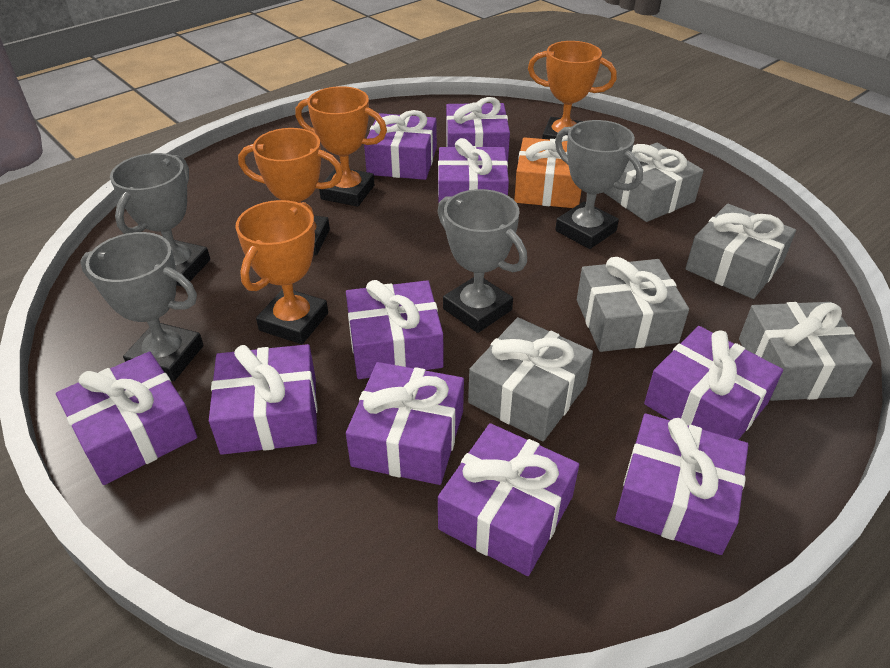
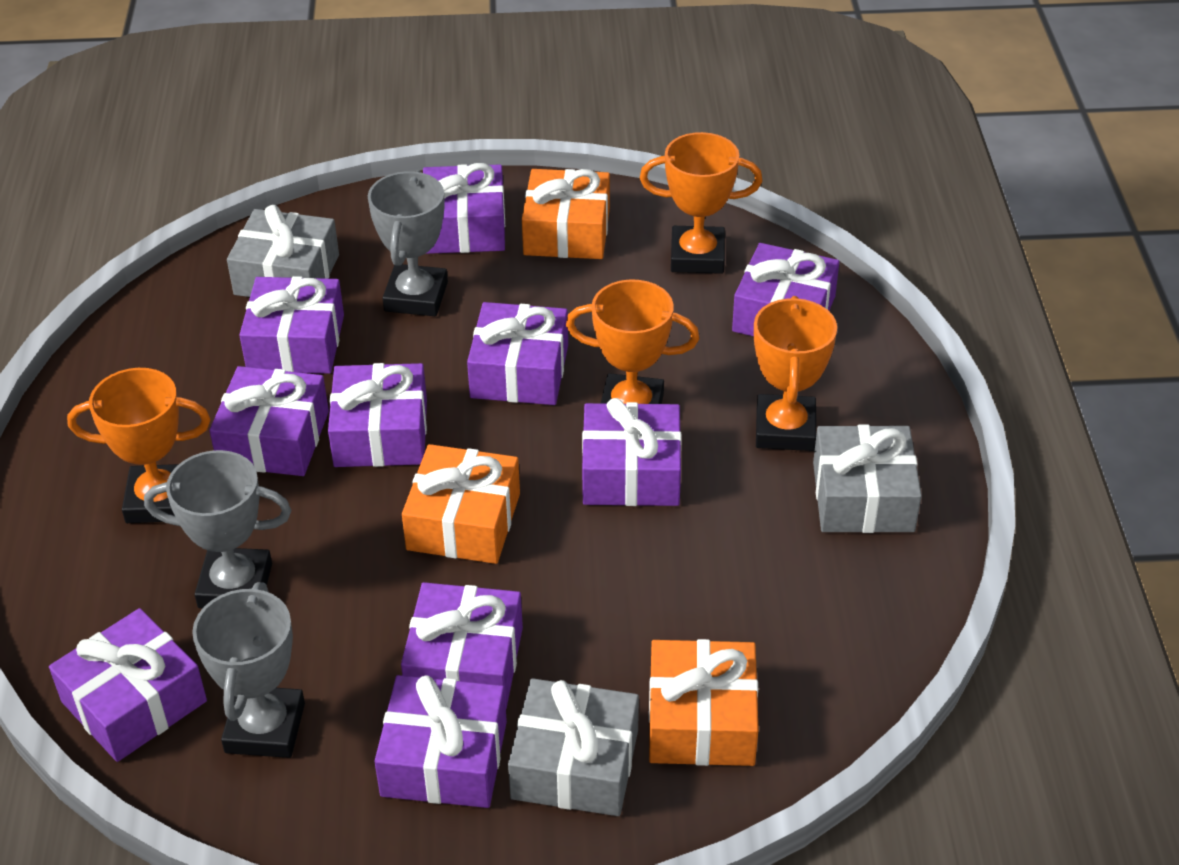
grey gift: [468,317,593,441] [577,257,689,352] [603,143,704,222] [685,204,796,299] [739,302,873,401] = 5 -> [227,205,339,297] [508,678,639,816] [813,424,922,533] = 3
grey trophy: [80,232,204,381] [110,153,210,286] [438,189,527,333] [555,120,643,249] = 4 -> [144,450,291,608] [192,582,305,758] [368,170,448,316] = 3
orange gift: [514,135,581,208] = 1 -> [402,444,520,564] [522,169,610,259] [649,639,759,766] = 3

